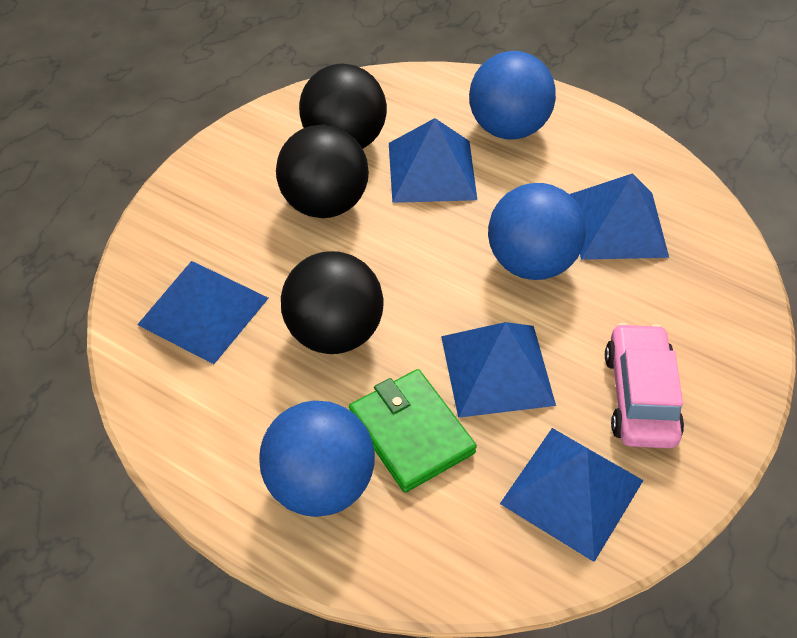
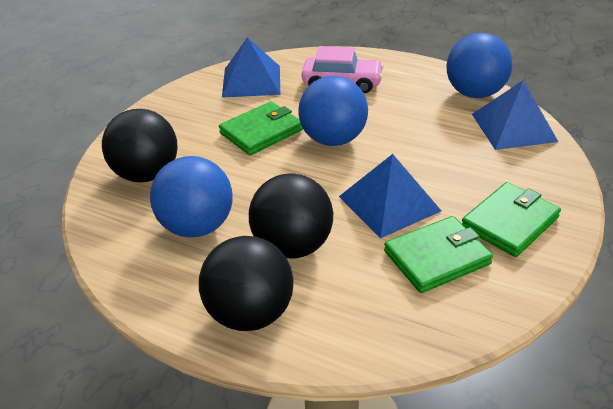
blue pyramid: [137,261,269,364] [389,118,477,203] [441,322,556,418] [500,428,644,562] [569,173,669,260] = 5 -> [222,37,280,98] [339,154,441,238] [472,80,558,150] = 3
green wallet: [349,369,477,493] = 1 -> [219,101,303,155] [384,216,493,293] [462,182,561,257] = 3

